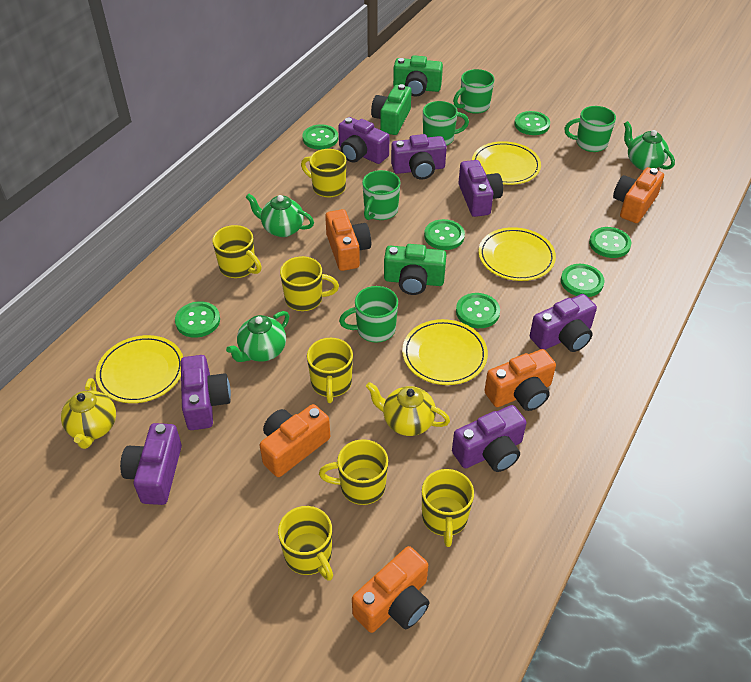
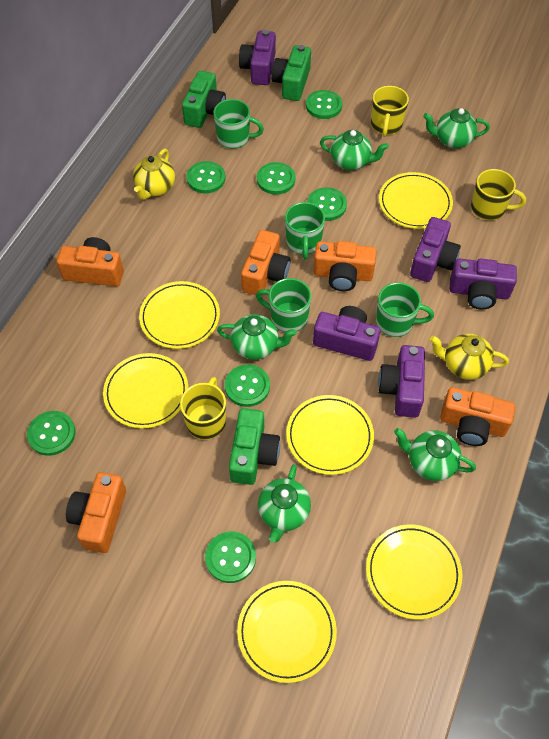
green mug: [339,286,398,343] [362,170,400,220] [423,101,469,146] [453,69,495,114] [564,106,616,152] = 5 -> [213,99,264,149] [256,278,311,332] [285,202,325,260] [376,282,434,337] = 4
green teapot: [226,311,289,362] [246,194,314,237] [624,121,675,170] = 3 -> [217,314,297,360] [258,464,311,543] [320,130,389,170] [394,428,476,481] [423,108,490,148] = 5
purple camera: [120,423,182,505] [181,355,231,430] [338,117,389,164] [391,134,447,180] [452,405,527,472] [458,160,503,217] [530,294,597,352] = 7 -> [239,30,276,85] [313,306,380,361] [378,345,425,418] [410,217,461,282] [450,258,517,310] = 5
yellow mug: [212,225,262,278] [278,506,333,581] [280,256,339,311] [301,149,346,198] [307,338,353,403] [319,439,388,505] [422,469,474,547] = 7 -> [180,377,226,440] [371,86,409,137] [471,169,526,220] = 3
yellow plate: [96,335,183,403] [402,319,488,385] [472,141,541,185] [478,227,556,281] = 4 -> [103,353,188,429] [139,281,220,349] [237,581,337,683] [286,395,374,475] [366,524,462,620] [379,172,453,229] = 6

